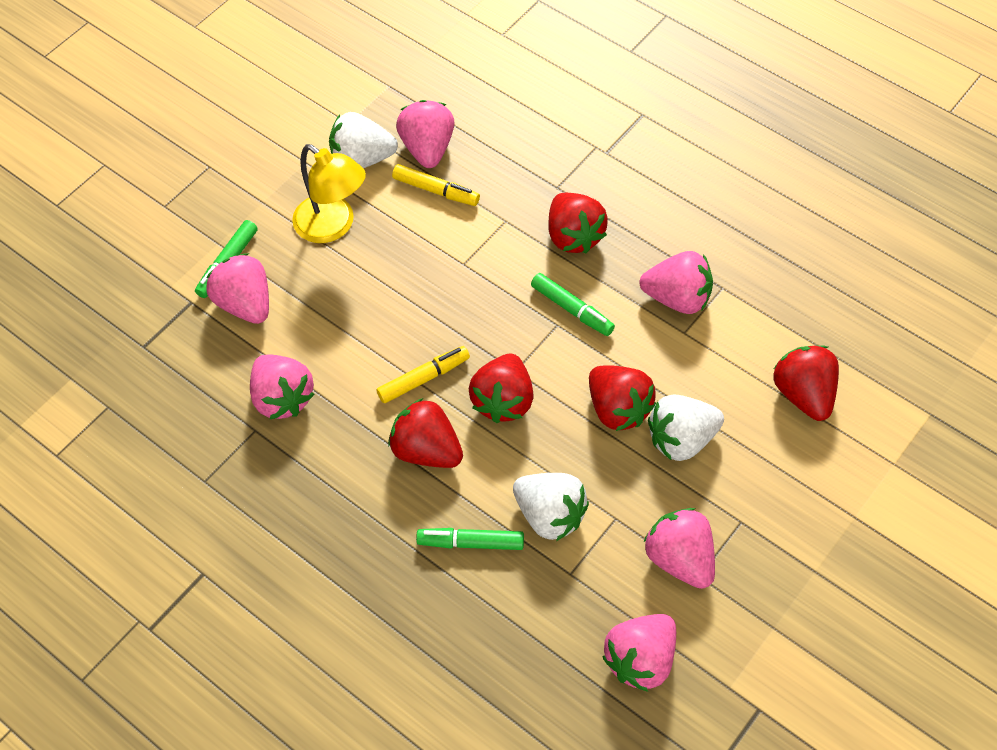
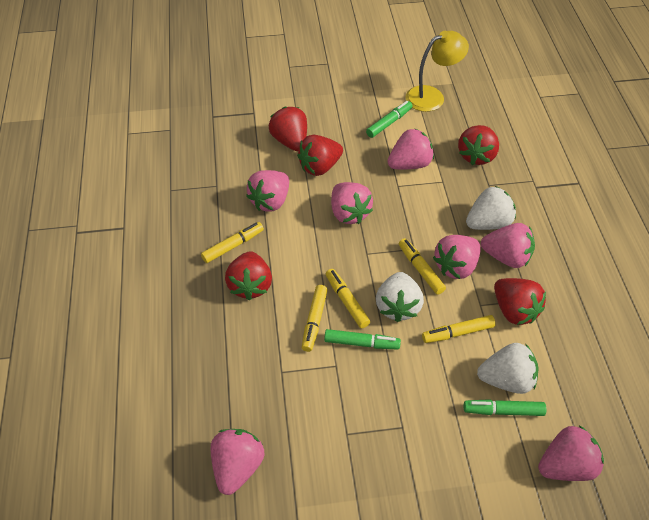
pink strawberry: [206,253,269,324] [250,354,315,419] [396,100,455,168] [602,614,676,692] [640,251,713,314] [644,508,715,589] = 6 -> [211,429,264,495] [246,170,289,212] [331,182,373,224] [387,128,434,170] [433,235,481,279] [481,223,535,268] [538,425,604,481] = 7
yellow marker: [376,346,470,403] [392,164,480,206] = 2 -> [201,222,264,263] [302,285,328,352] [326,269,370,328] [399,238,446,295] [422,315,496,343] = 5

